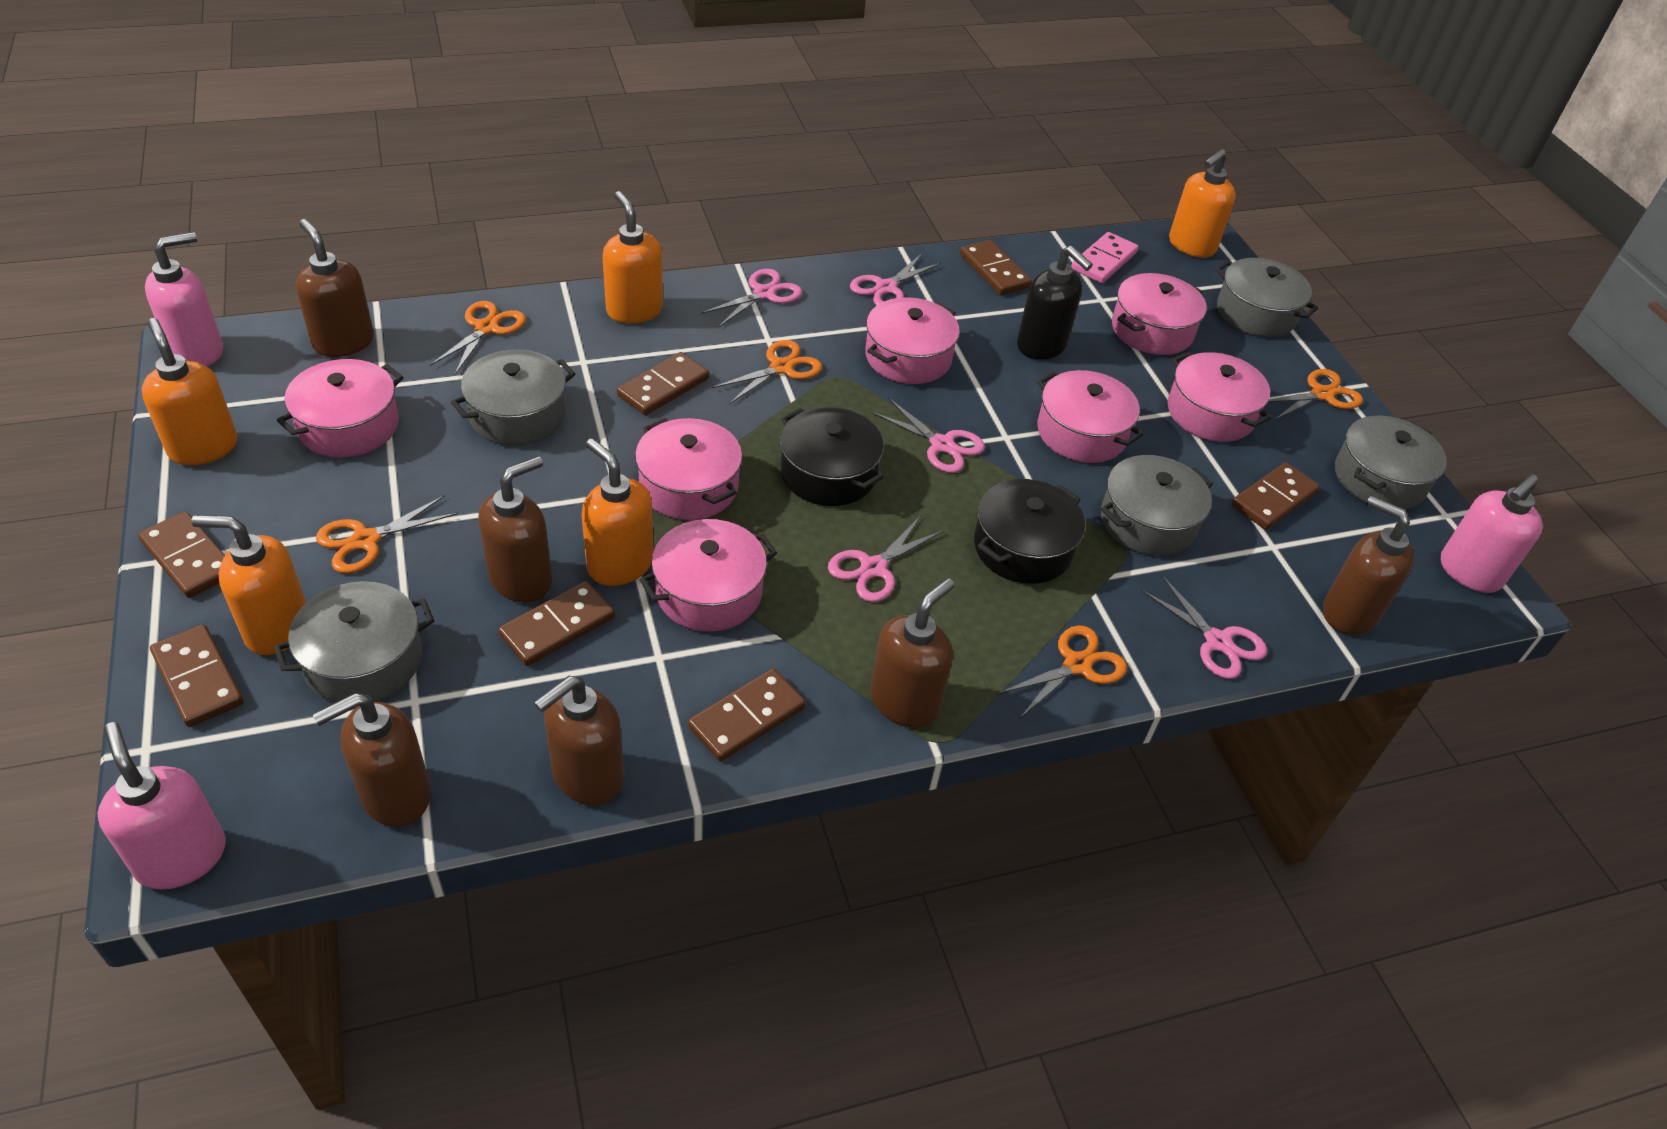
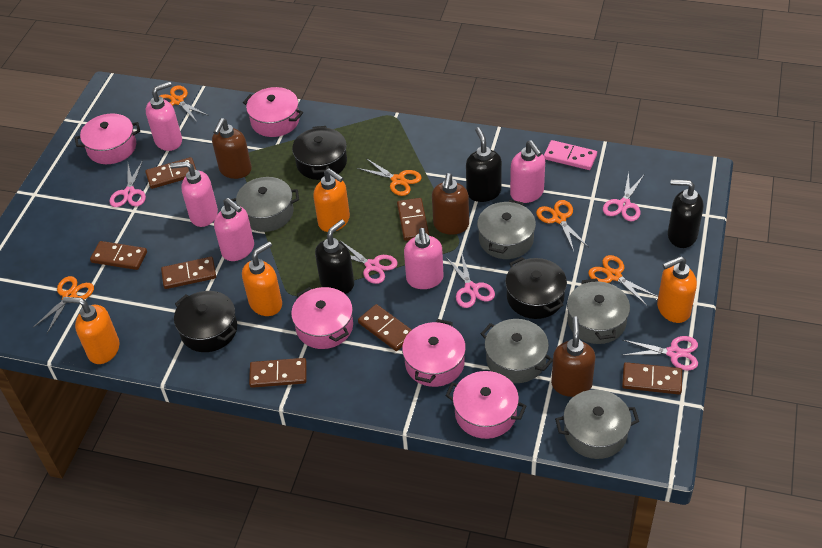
black pot: [780,407,884,506] [974,479,1085,584] = 2 -> [174,291,237,352] [292,126,347,180] [505,257,567,319] = 3
black soap dispenser: [1017,246,1093,360] = 1 -> [315,219,354,294] [466,127,502,202] [668,179,703,248] = 3
brown soap dispenser: [296,219,374,357] [313,693,431,827] [478,456,553,602] [534,676,624,805] [871,578,954,728] [1323,496,1414,635] = 6 -> [212,118,252,179] [432,173,469,235] [551,316,596,397] = 3
orange soap dispenser: [142,318,238,465] [191,515,306,655] [582,438,654,586] [603,191,663,324] [1169,149,1236,258] = 5 -> [62,297,120,364] [242,241,282,316] [313,168,350,232] [657,256,697,323] = 4
pink pot: [277,359,403,458] [635,418,742,520] [639,519,777,632] [865,297,960,384] [1037,370,1144,463] [1112,273,1207,355] [1168,352,1271,442] = 7 -> [75,114,140,164] [243,87,303,137] [291,287,353,349] [402,319,466,387] [445,371,526,439] = 5
pink soap dispenser: [97,722,226,890] [145,232,223,366] [1441,474,1542,593] = 3 -> [146,81,182,151] [170,161,218,227] [214,198,254,261] [404,228,444,289] [510,140,545,203] = 5

